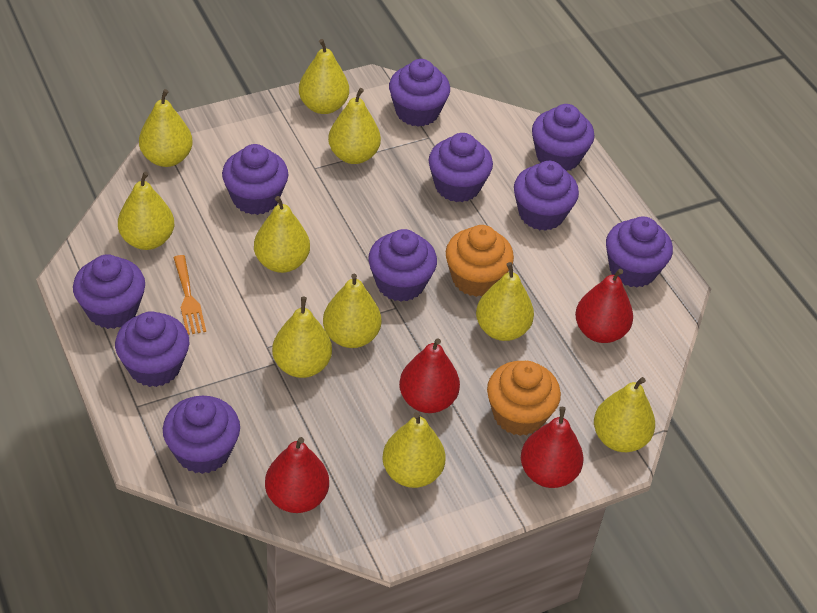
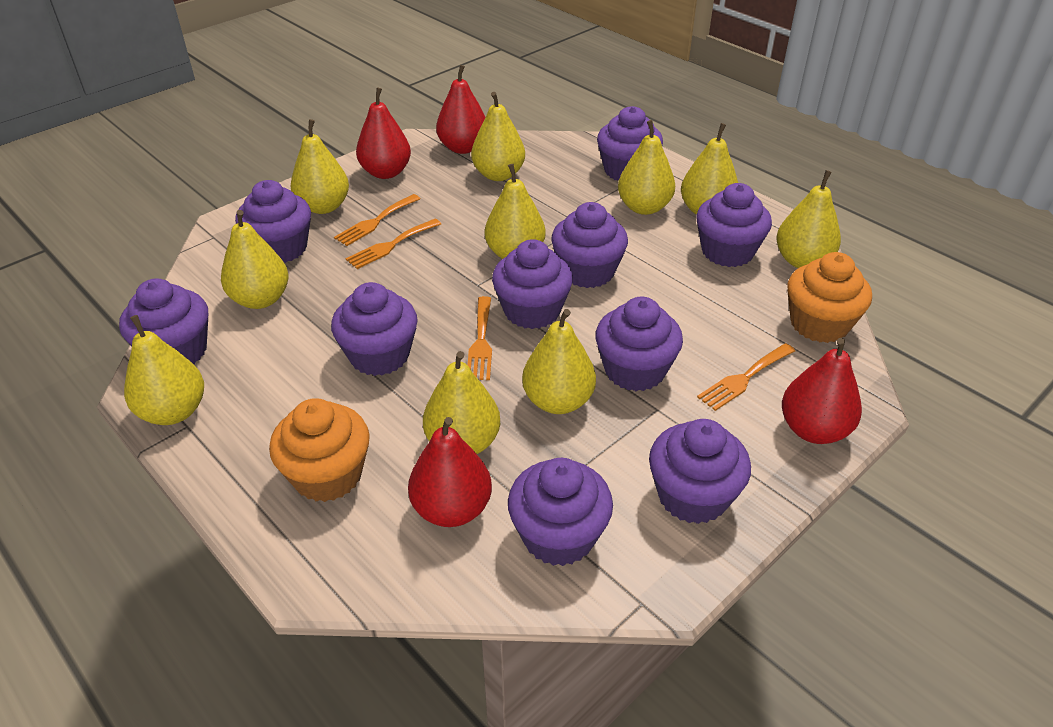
orange fork: [173,255,206,335] = 1 -> [334,194,420,246] [346,219,441,269] [468,296,492,380] [697,343,795,411] = 4

